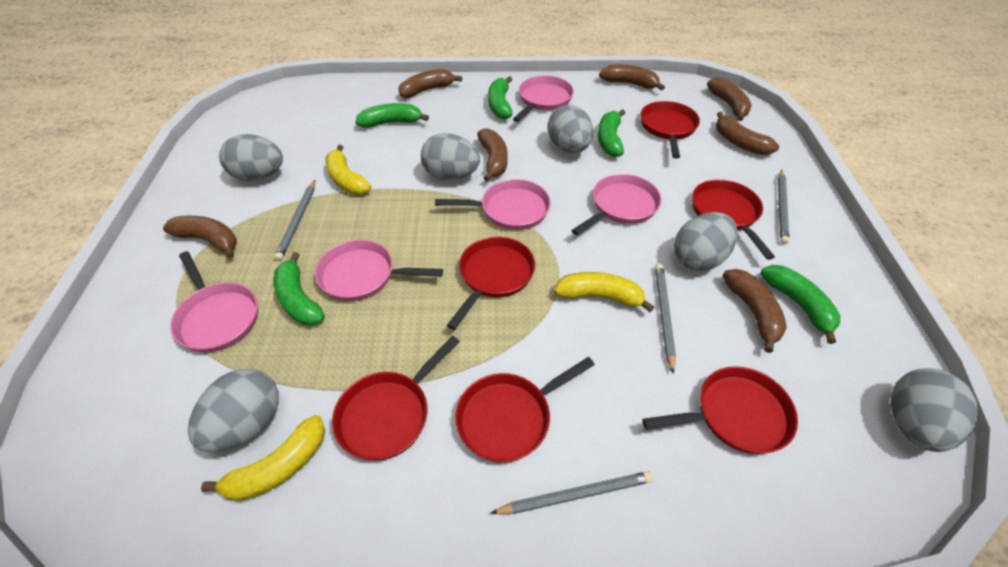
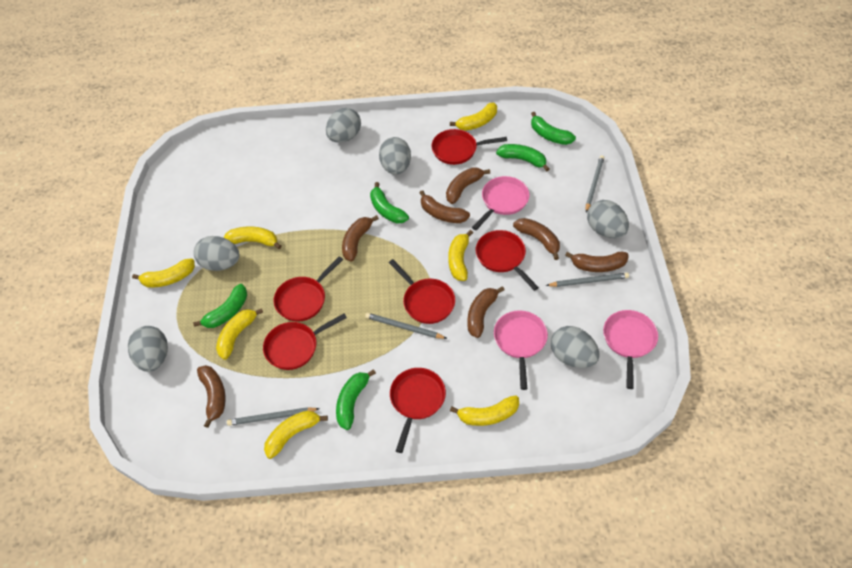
pink pan: [170,251,258,352] [315,240,443,301] [435,179,551,230] [513,75,574,122] [572,174,661,235] = 5 -> [472,176,530,230] [494,310,548,390] [603,310,658,389] = 3
yellow banana: [201,415,325,501] [325,145,371,195] [554,272,654,312] = 3 -> [132,258,195,288] [216,308,263,360] [224,227,282,249] [264,411,328,459] [448,230,473,281] [450,102,497,131] [450,396,519,426] = 7

